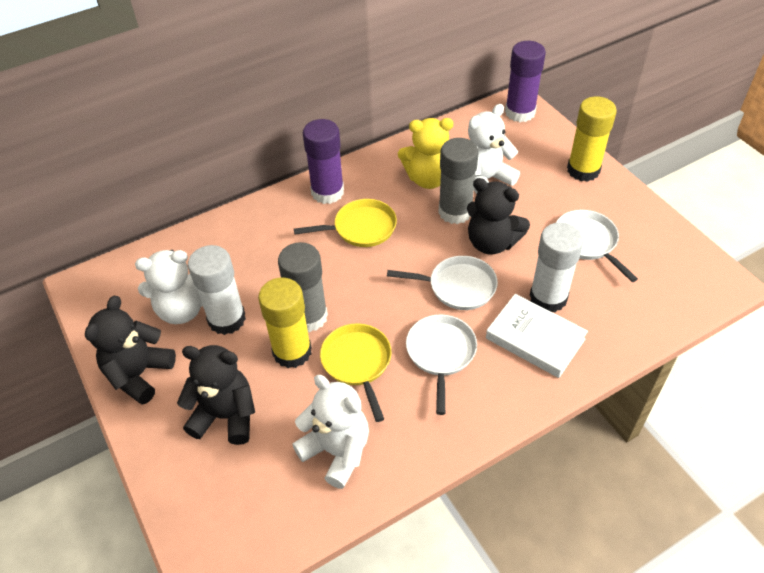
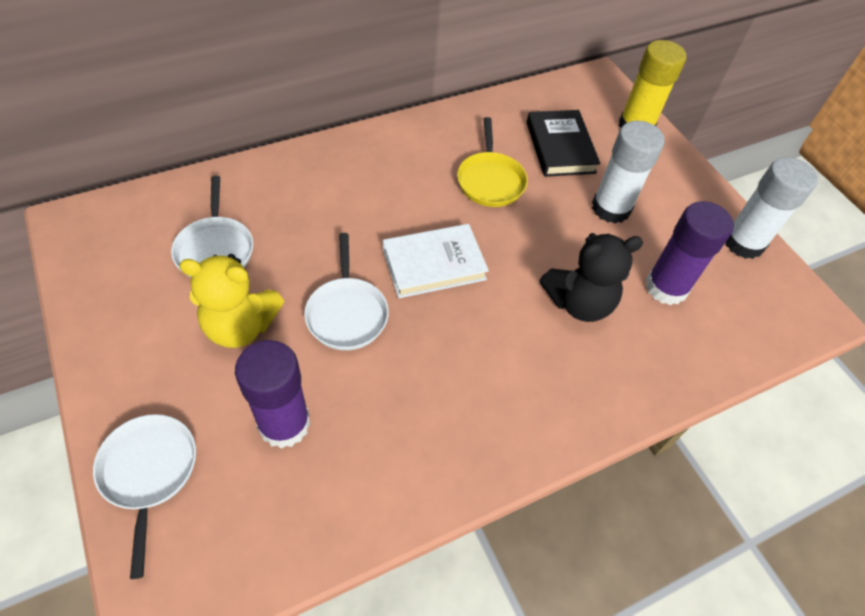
black book: none = 0 -> [526,110,600,177] = 1
black teddy bear: [85,296,176,405] [177,345,255,445] [467,178,530,255] = 3 -> [539,233,643,322] = 1
grey glue stick: [278,242,328,332] [438,138,479,224] = 2 -> none = 0
white teddy bear: [135,250,203,324] [292,375,369,489] [468,104,520,194] = 3 -> none = 0
yellow glue stick: [258,278,312,368] [567,96,617,182] = 2 -> [618,40,687,128] = 1
yellow pan: [294,199,397,247] [320,324,392,422] = 2 -> [457,117,528,207] = 1

